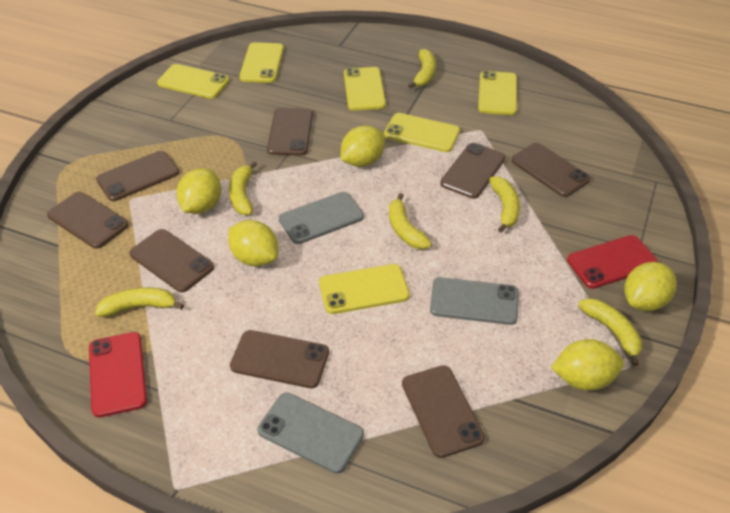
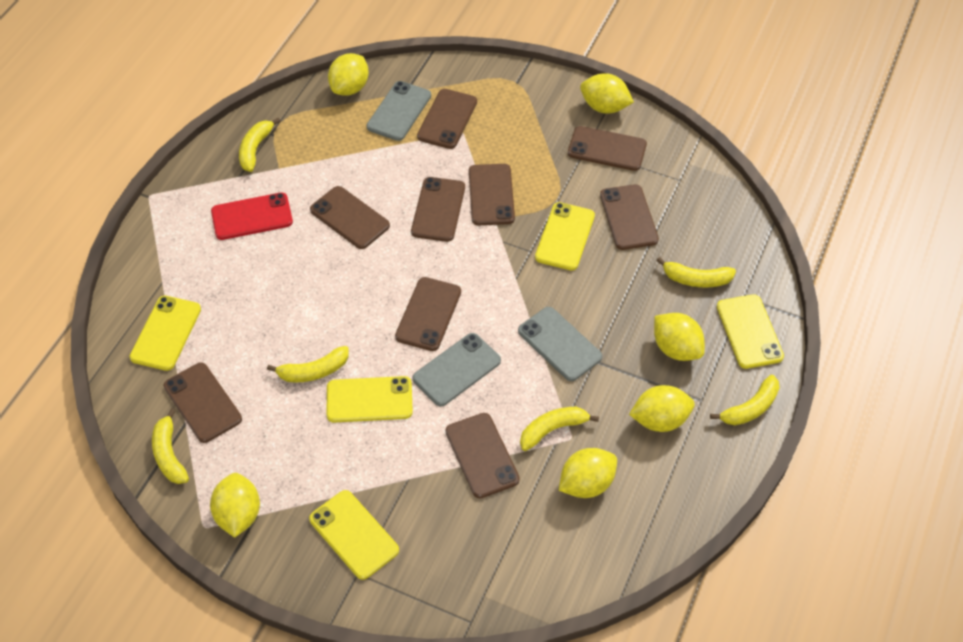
brown phone: [47,192,128,249] [96,151,179,201] [129,229,214,292] [230,330,329,388] [267,108,313,156] [402,365,485,458] [440,143,506,199] [511,143,591,197] = 8 -> [164,362,242,443] [310,186,390,249] [395,277,461,351] [411,177,465,242] [417,89,477,149] [445,413,520,498] [469,164,515,225] [568,126,647,171] [600,184,659,250] = 9
red phone: [89,332,147,417] [567,235,658,289] = 2 -> [211,193,293,240] = 1
yellow lemon: [176,168,221,214] [228,220,278,266] [341,125,385,167] [551,339,624,391] [624,262,677,311] = 5 -> [210,473,260,537] [328,53,369,96] [559,448,617,498] [580,73,634,114] [629,385,695,432] [654,313,705,361] = 6
yellow phone: [157,64,229,99] [239,42,284,83] [319,264,410,314] [344,67,386,111] [384,113,460,152] [478,71,517,115] = 6 -> [130,296,201,371] [309,490,399,580] [327,376,413,423] [535,202,595,270] [717,294,784,369] = 5

